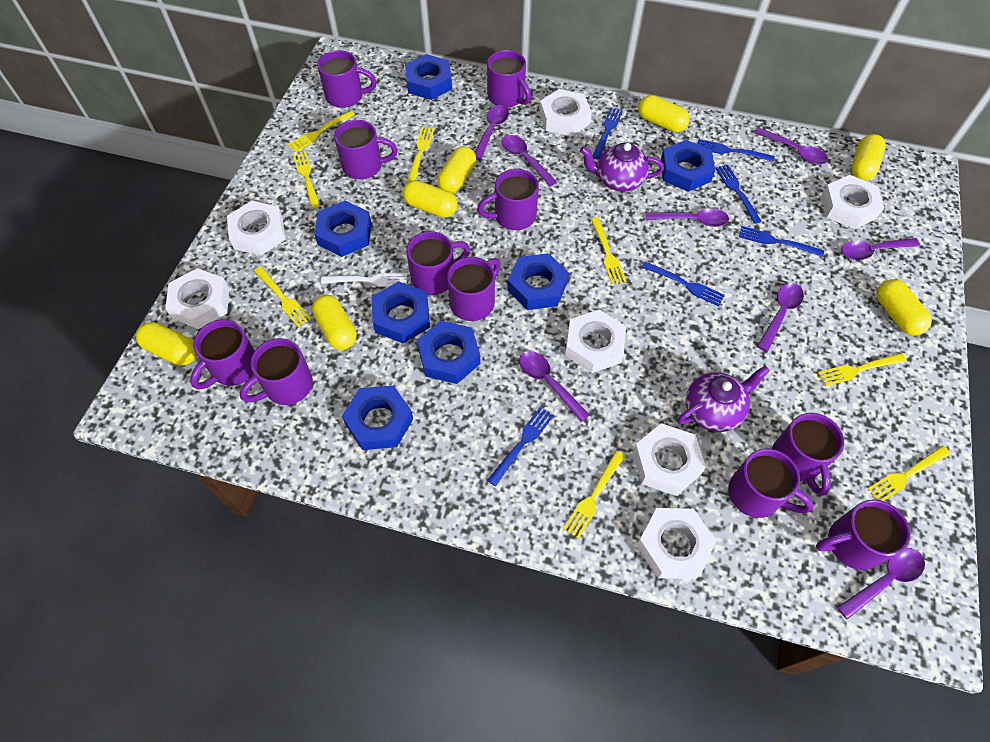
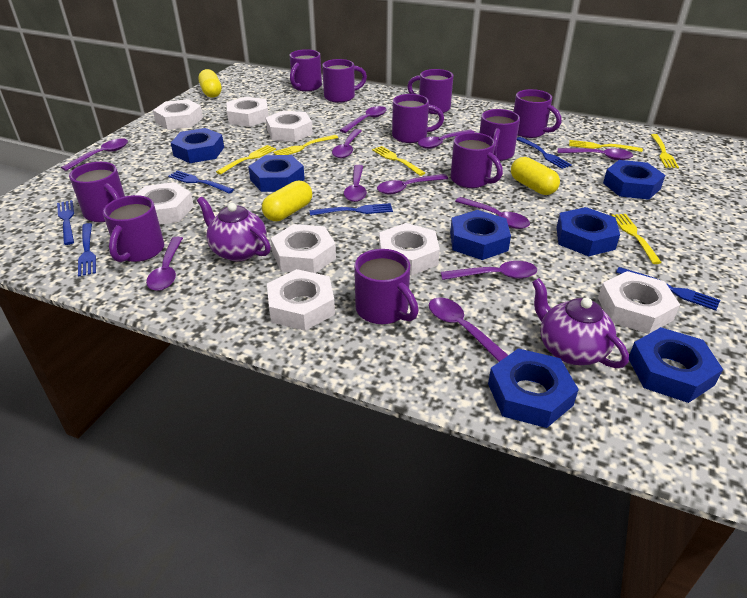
purple mug: [190,319,255,390] [240,338,313,405] [317,50,377,108] [334,120,398,179] [406,231,470,295] [447,257,501,321] [477,169,539,230] [487,50,531,107] [728,448,814,518] [772,413,844,496] [816,499,911,570] = 11 -> [69,162,125,222] [103,195,164,262] [290,49,322,91] [322,59,367,103] [354,249,419,324] [392,94,444,143] [407,69,453,114] [451,132,503,188] [480,109,520,161] [513,89,562,138] = 10
purple spoon: [474,105,509,160] [502,135,557,186] [519,351,590,422] [646,208,729,227] [755,128,828,165] [757,283,804,352] [837,548,925,620] [841,238,920,260] = 8 -> [61,138,128,171] [146,237,183,291] [332,129,361,158] [340,106,387,133] [344,165,367,202] [377,174,448,195] [418,130,474,149] [429,298,508,362] [441,261,537,280] [455,197,530,229] [558,148,633,160] = 11
white fork: [321,273,407,287] = 1 -> none = 0
white nut: [165,268,229,329] [227,201,286,256] [539,89,592,137] [565,309,626,373] [633,423,706,496] [637,508,716,579] [821,175,884,229] = 7 -> [136,182,194,225] [153,99,203,130] [227,97,269,127] [266,110,313,142] [267,269,335,331] [271,224,336,273] [379,223,440,276] [598,271,680,334] = 8
yellow capsule: [136,322,197,366] [312,295,356,350] [403,180,457,218] [437,146,476,194] [638,95,690,132] [851,134,885,181] [877,279,932,336] = 7 -> [198,69,221,98] [262,180,312,221] [511,157,560,195] = 3
yellow fork: [254,266,311,327] [288,110,355,152] [293,151,320,208] [407,127,434,182] [563,451,625,539] [591,217,626,285] [818,353,907,386] [867,446,951,501] = 8 -> [216,145,276,174] [273,135,338,155] [372,146,425,176] [569,140,643,152] [611,214,662,264] [651,134,679,168] = 6

